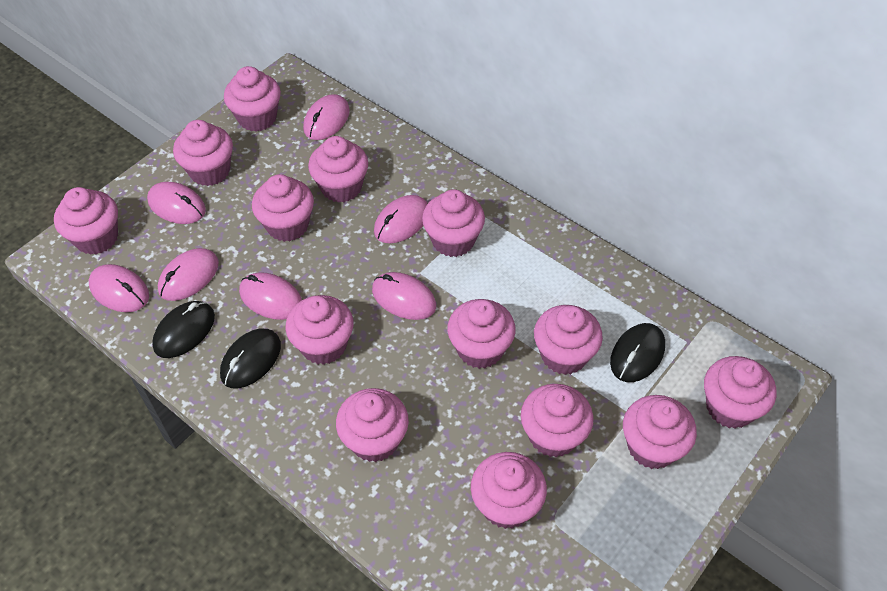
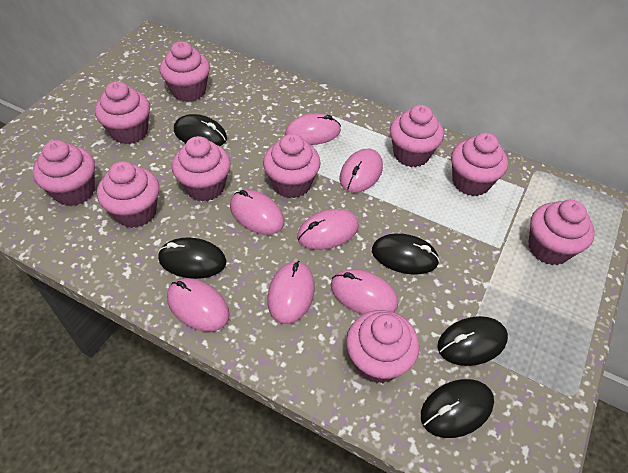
black mouse: [152,301,215,358] [220,329,281,388] [610,323,665,382] = 3 -> [158,237,226,279] [174,114,227,146] [372,233,440,274] [421,379,494,438] [438,316,508,366] = 5
pink cupcake: [54,187,118,255] [173,120,233,186] [224,66,281,132] [252,174,314,242] [285,295,354,365] [308,136,368,203] [336,388,409,462] [422,189,485,257] [447,299,515,369] [471,452,547,529] [521,384,593,458] [534,305,603,375] [623,395,697,469] [704,356,776,429] = 14 -> [33,140,95,206] [95,81,150,144] [97,161,159,228] [160,41,210,102] [172,136,231,202] [263,134,321,198] [346,310,419,383] [390,105,444,167] [451,133,508,196] [528,200,595,265] = 10

